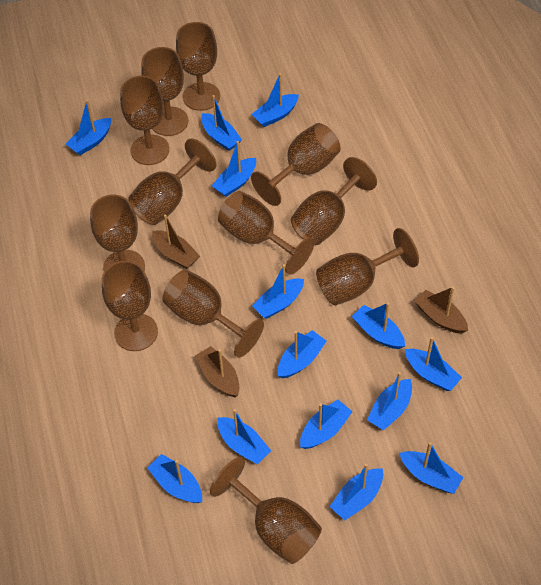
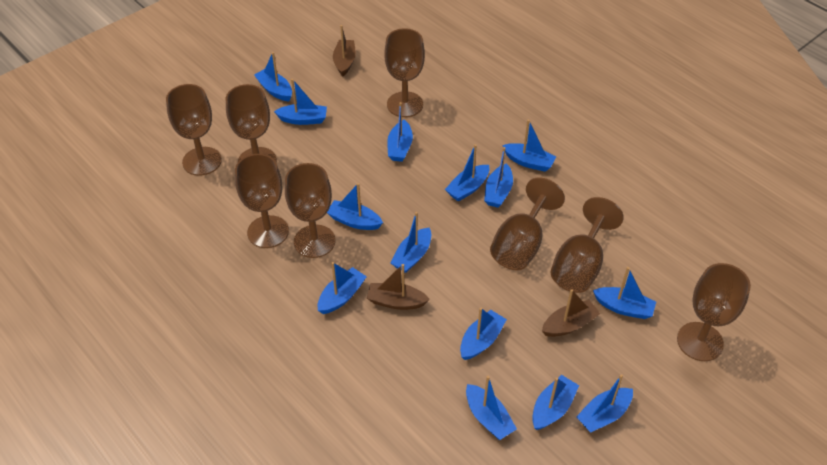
brown goblet: [90,195,145,271] [102,261,158,351] [120,76,169,165] [128,139,217,225] [141,47,188,136] [162,270,264,358] [176,22,220,111] [210,457,322,564] [218,191,314,275] [251,123,341,206] [291,157,377,245] [316,228,419,305] = 12 -> [166,84,222,176] [226,84,277,163] [235,154,289,248] [285,163,335,258] [384,28,425,117] [490,178,565,271] [551,197,624,293] [677,263,751,361] = 8

